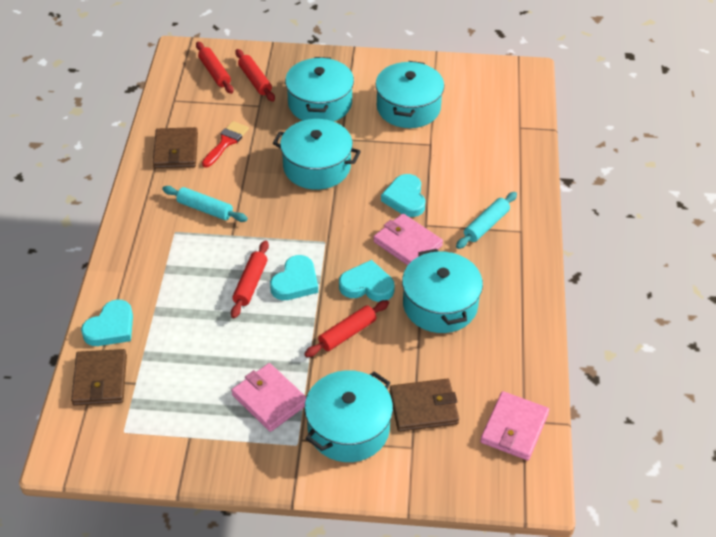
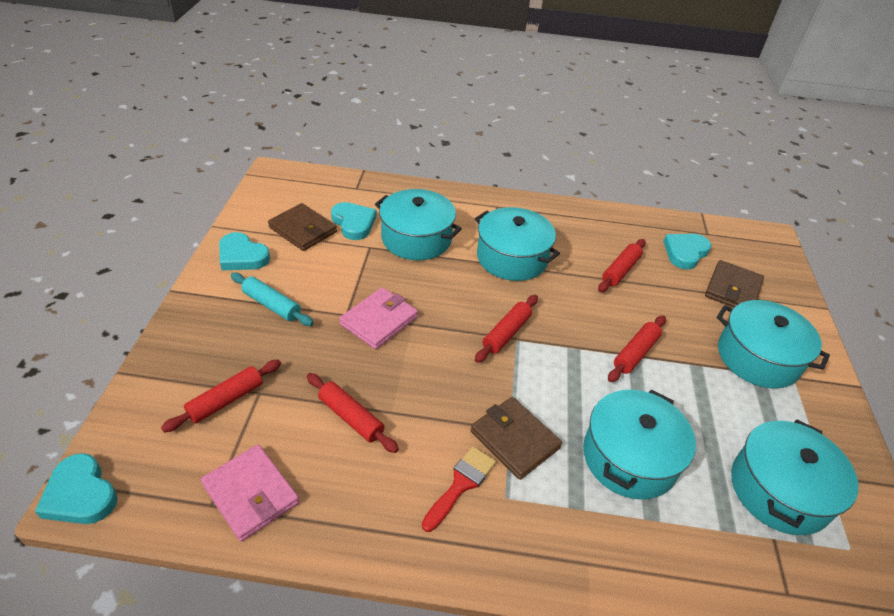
pink wallet: [231,363,306,432] [373,214,443,265] [480,391,549,460] = 3 -> [201,445,299,542] [339,287,418,349] = 2
red rolling pin: [196,42,233,94] [231,240,269,318] [235,49,275,102] [304,300,389,357] = 4 -> [161,359,281,432] [307,373,399,453] [475,295,538,363] [598,239,646,292] [608,315,666,382] = 5
turquoise rolling pin: [162,186,248,222] [456,192,517,249] = 2 -> [231,273,314,326] = 1

